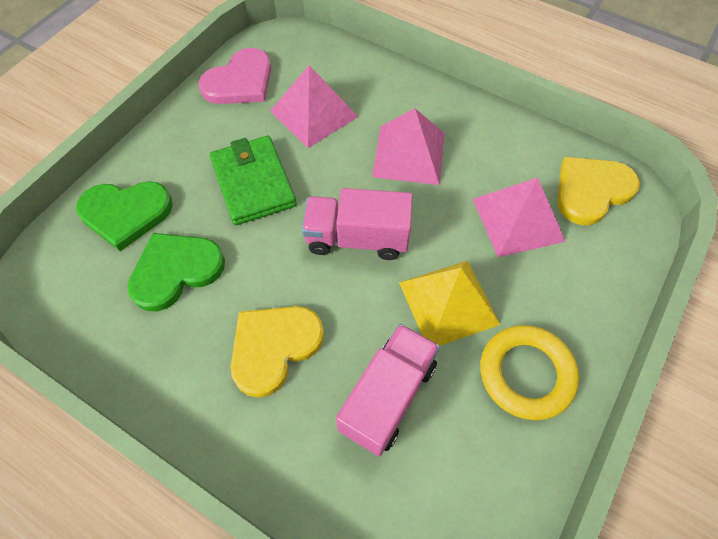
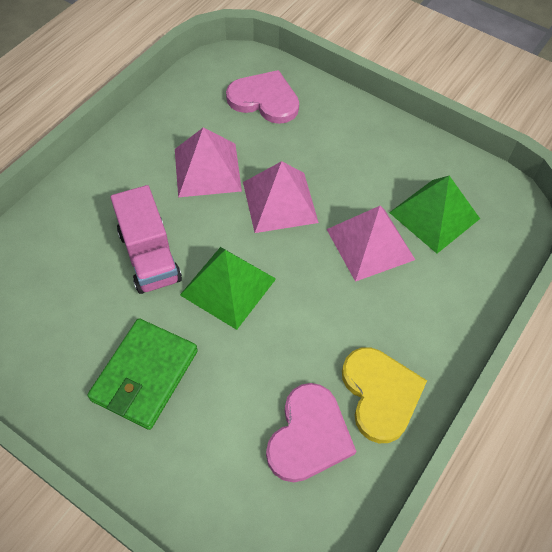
green heart: [76,181,173,251] [127,233,225,311] = 2 -> none = 0
green pyramid: none = 0 -> [180,247,276,330] [389,176,480,253] = 2
pink heart: [199,48,271,104] = 1 -> [226,70,299,124] [266,383,356,482] = 2
pink truck: [302,188,412,260] [336,324,440,456] = 2 -> [111,185,182,294] = 1
yellow heart: [231,306,324,398] [557,157,640,225] = 2 -> [342,347,427,443] = 1
yellow pyramid: [399,260,501,346] = 1 -> none = 0
yellow ring: [480,325,579,420] = 1 -> none = 0

